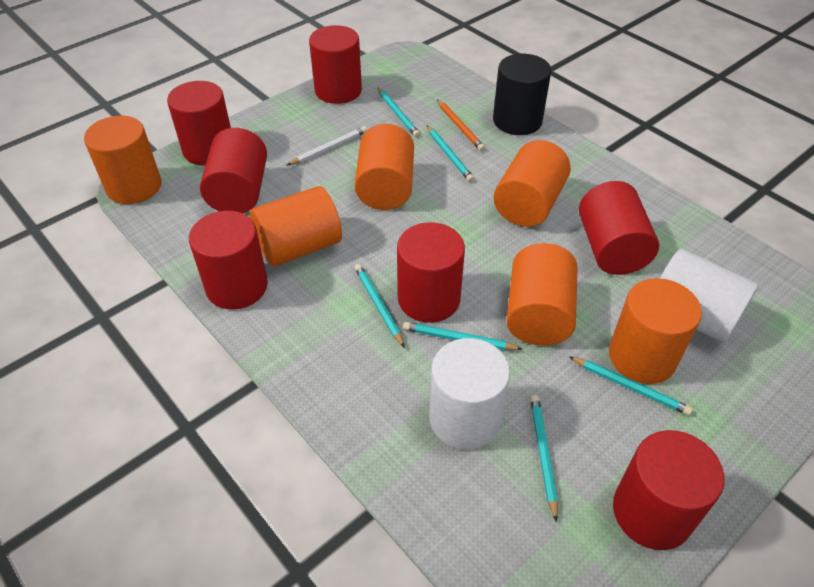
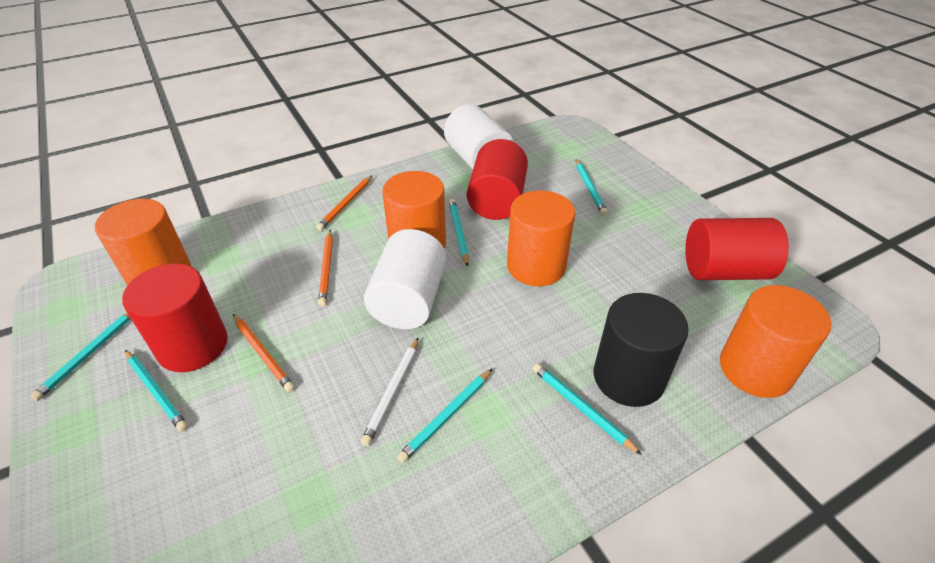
orange cylinder: [84,116,161,204] [250,186,342,267] [355,124,414,210] [494,140,571,227] [506,243,578,345] [609,278,702,384] = 6 -> [95,199,191,285] [382,171,446,249] [507,190,575,286] [720,285,831,398] = 4
orange pencil: [437,99,485,151] = 1 -> [233,314,295,392] [316,176,372,231] [318,230,333,306] = 3
red cylinder: [167,81,231,165] [189,211,268,310] [200,128,267,213] [309,25,362,104] [397,222,465,323] [579,181,659,275] [613,430,724,550] = 7 -> [122,263,228,372] [467,139,528,220] [685,218,789,280] = 3

